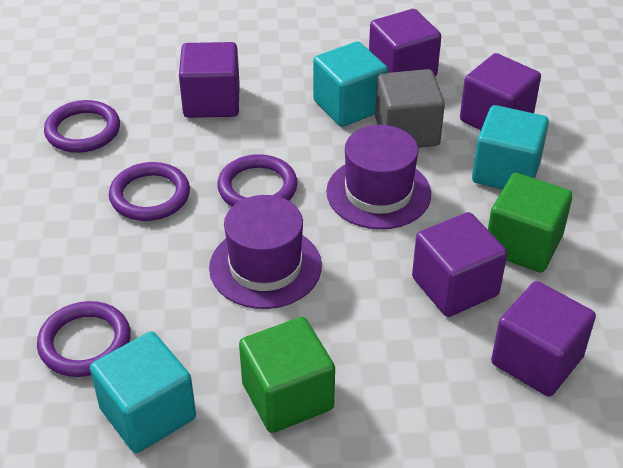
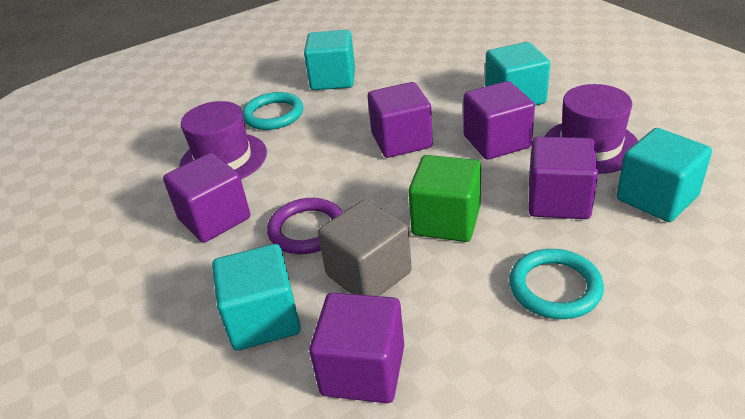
green cube: [239,317,335,433] [488,173,573,272] = 2 -> [408,155,481,242] = 1
purple ring: [37,301,131,377] [44,100,120,153] [109,162,190,221] [217,154,298,206] = 4 -> [267,198,343,254] = 1
turquoise cube: [90,331,196,453] [313,41,388,127] [472,105,549,189] = 3 -> [212,244,301,351] [304,30,355,90] [485,42,550,105] [616,128,712,222] = 4
turquoise ring: none = 0 -> [242,92,303,130] [509,249,604,319] = 2

